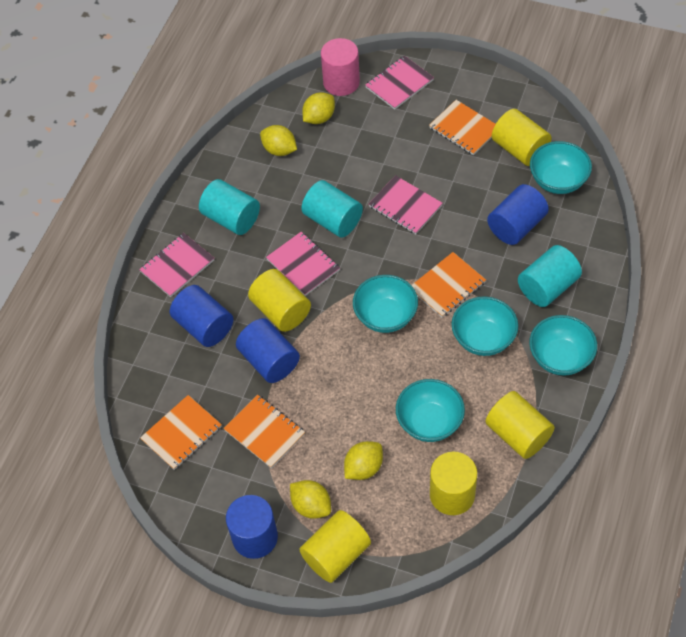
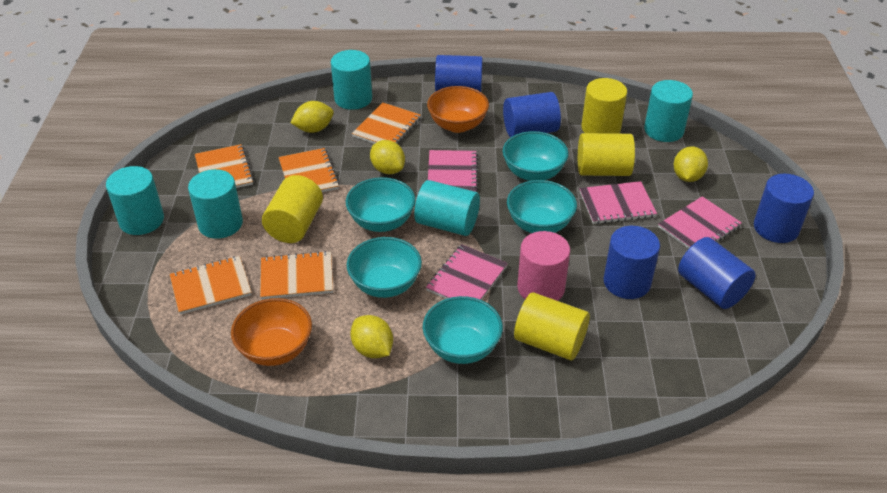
blue cylinder: [170,285,233,347] [226,495,278,559] [236,318,300,383] [487,184,549,245] = 4 -> [435,55,483,92] [503,92,561,138] [604,226,660,299] [678,237,756,309] [754,174,814,243] = 5
orange bowl: none = 0 -> [231,298,312,366] [427,86,489,133] = 2
orange notebook: [140,395,222,470] [223,395,305,468] [412,252,486,317] [429,100,495,155] = 4 -> [170,256,251,315] [195,144,254,188] [260,251,333,299] [279,148,340,192] [352,102,421,144] = 5
turquoise cylinder: [199,179,260,235] [301,180,363,238] [518,245,582,307] = 3 -> [106,166,164,235] [188,169,243,239] [331,50,372,110] [414,180,480,236] [644,80,693,142] = 5
yellow cylinder: [248,269,311,332] [299,510,371,583] [430,452,477,515] [485,391,555,459] [492,109,552,166] = 5 -> [262,175,323,243] [514,292,590,360] [578,133,635,176] [581,78,627,134] = 4

